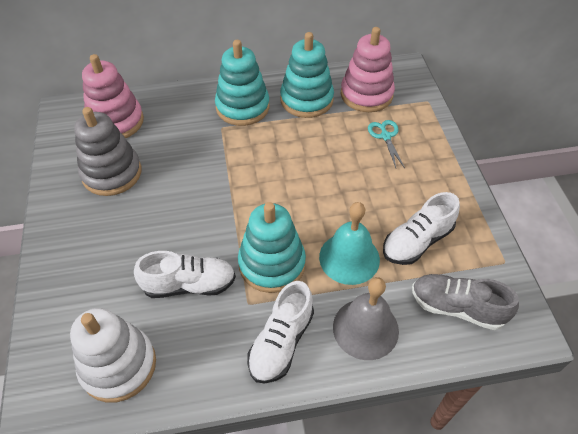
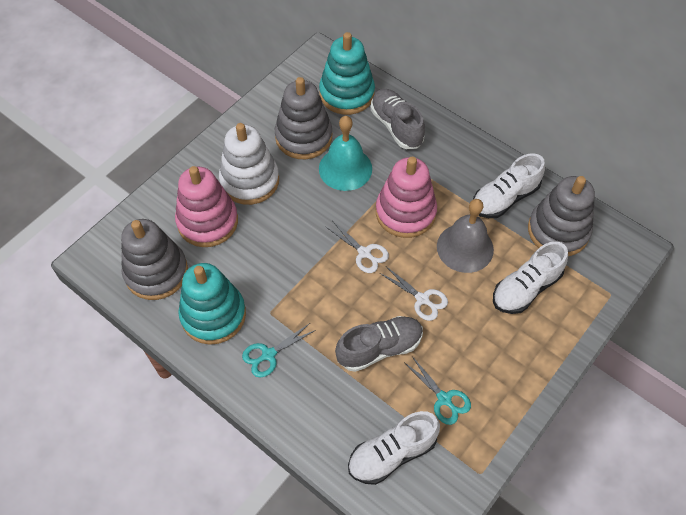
grey shoe: [412,274,519,330] = 1 -> [335,316,423,372] [371,89,425,149] = 2
grey stacking toy: [74,107,141,196] = 1 -> [121,219,188,300] [275,77,332,159] [528,176,595,256] = 3
turquoise scissors: [368,120,405,168] = 1 -> [242,323,316,378] [405,356,471,425] = 2
turquoise stacking toy: [215,40,270,126] [238,202,306,293] [280,32,334,118] = 3 -> [178,263,246,345] [319,32,375,115] = 2
white scissors: none = 0 -> [326,221,389,273] [380,266,448,321] = 2

